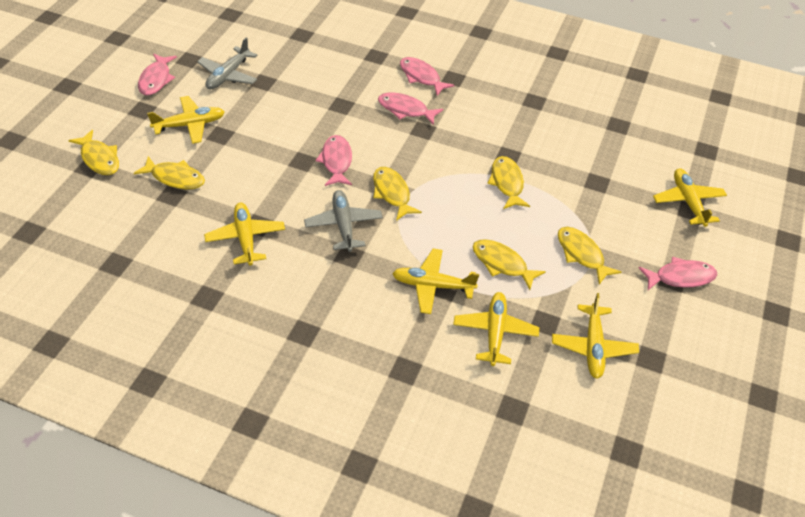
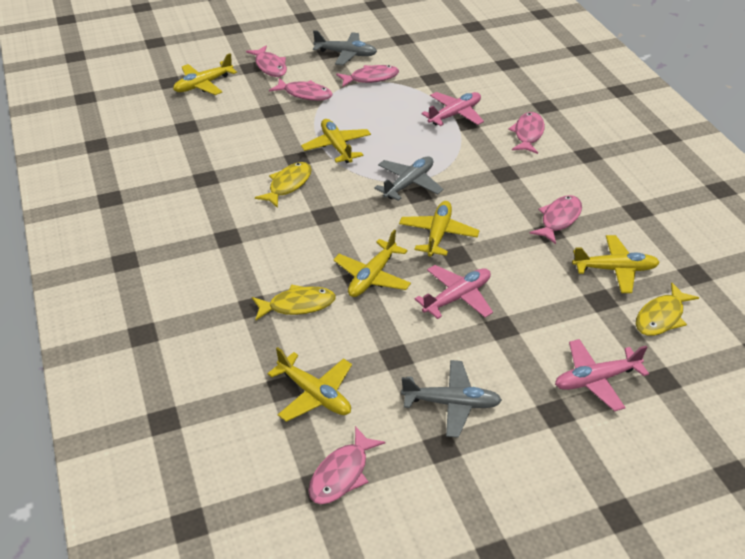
grey plane: [197,38,258,89] [304,190,383,252] = 2 -> [313,30,377,65] [374,156,443,201] [401,360,502,438] = 3
pink fish: [138,53,177,95] [316,135,352,186] [378,92,443,125] [400,57,455,96] [639,256,717,290] = 5 -> [246,45,287,77] [269,78,333,101] [308,426,385,504] [336,65,399,87] [508,112,545,154] [529,195,582,244] = 6
pink plane: none = 0 -> [415,265,493,319] [421,92,484,126] [555,339,649,411] = 3
yellow fish: [68,130,119,175] [134,156,205,189] [373,167,422,221] [473,239,546,290] [487,156,530,209] [558,227,621,284] = 6 -> [252,284,336,321] [255,162,312,208] [636,282,699,336] = 3

